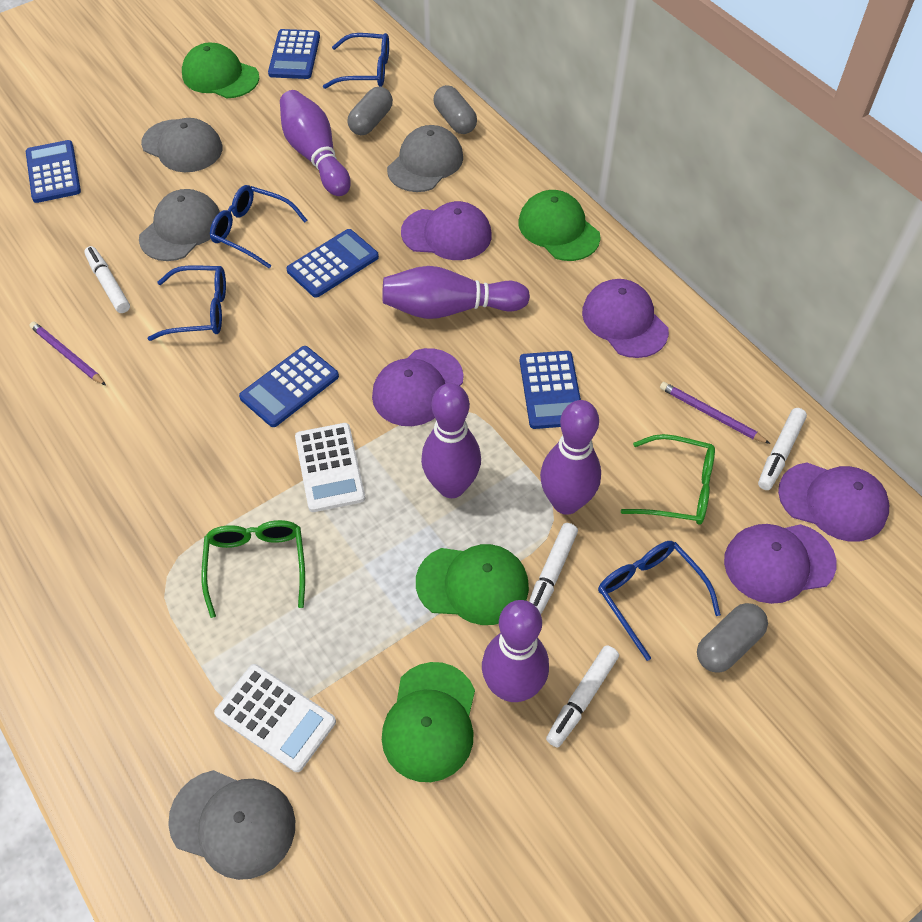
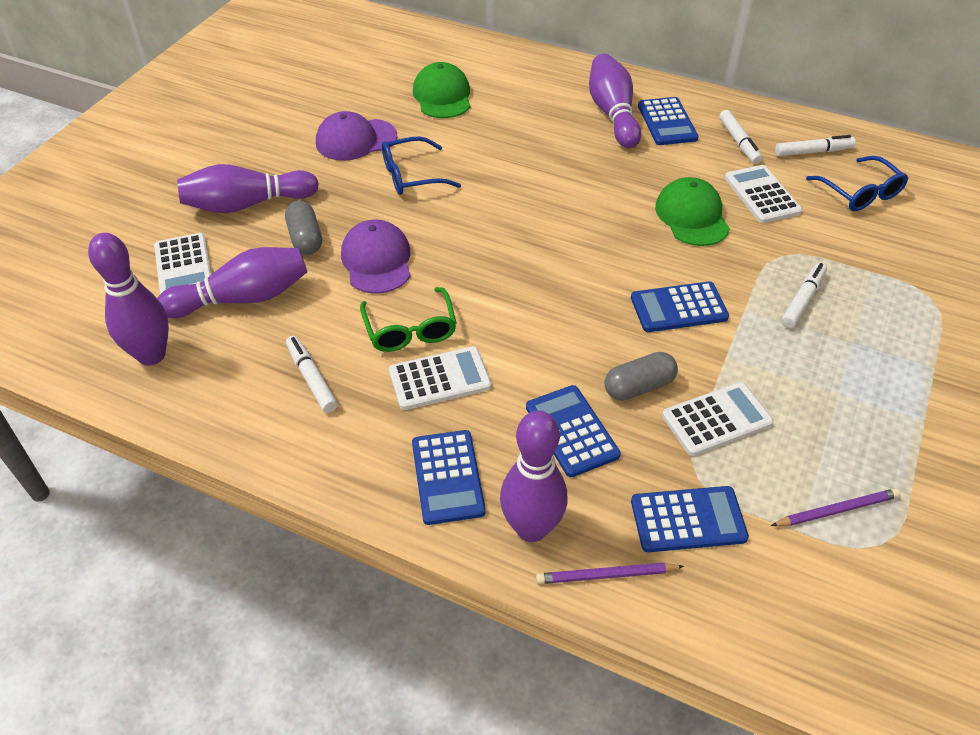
blue glasses: [148,265,226,341] [210,185,307,269] [323,33,389,89] [598,541,721,661] = 4 -> [382,136,461,195] [806,156,908,211] = 2
green cap: [182,43,259,98] [382,662,475,782] [416,544,529,625] [519,190,601,261] = 4 -> [413,62,470,118] [655,177,730,246] = 2
green glasses: [201,520,305,618] [621,434,715,525] = 2 -> [360,287,457,352] = 1
grey cap: [139,189,220,261] [141,118,223,172] [168,770,295,880] [387,125,463,192] = 4 -> none = 0
grey capsule: [347,86,393,135] [434,85,477,134] [697,603,768,673] = 3 -> [285,201,322,255] [605,352,678,401] = 2
purple cap: [372,348,464,426] [401,201,492,260] [582,279,669,358] [724,524,837,604] [778,462,889,542] = 5 -> [316,111,397,161] [341,219,410,294] = 2
white calculator: [214,664,336,772] [295,423,365,512] = 2 -> [154,233,212,294] [389,346,492,410] [662,382,774,456] [725,165,802,223] = 4

